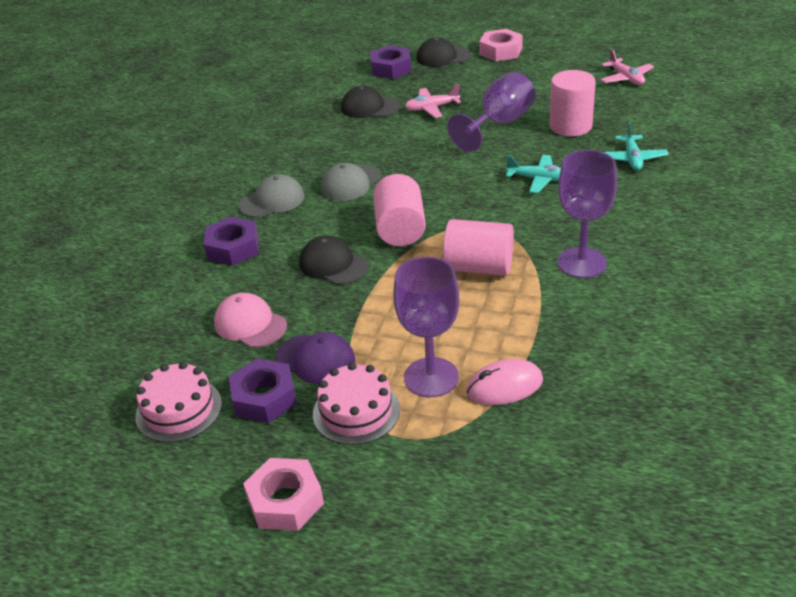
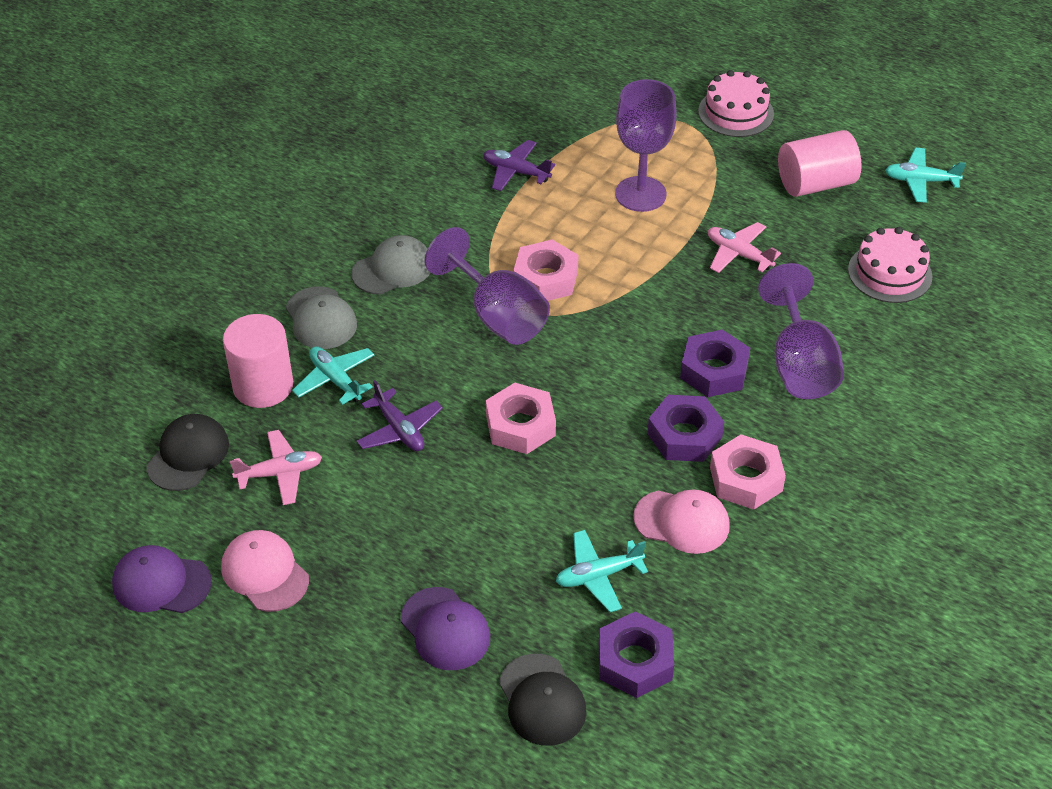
black cap: [299,235,368,285] [341,86,400,118] [416,37,471,67] = 3 -> [147,414,229,491] [499,654,586,746] = 2
pink cap: [214,293,287,348] = 1 -> [221,530,309,612] [633,490,730,554] = 2
pink cylinder: [373,174,426,246] [443,219,514,276] [549,70,596,136] = 3 -> [223,314,293,408] [778,130,862,197] = 2
pink mouse: [466,359,543,405] = 1 -> none = 0
pink nut: [243,458,324,531] [479,29,523,61] = 2 -> [486,383,556,454] [513,240,579,301] [710,435,786,510] = 3
purple cap: [275,332,355,384] = 1 -> [112,545,212,613] [401,587,490,670] = 2
purple plane: none = 0 -> [356,380,443,451] [483,140,555,191] = 2
turquoise plane: [506,155,561,193] [604,122,669,171] = 2 -> [292,347,374,405] [556,530,648,612] [885,148,966,203] = 3

